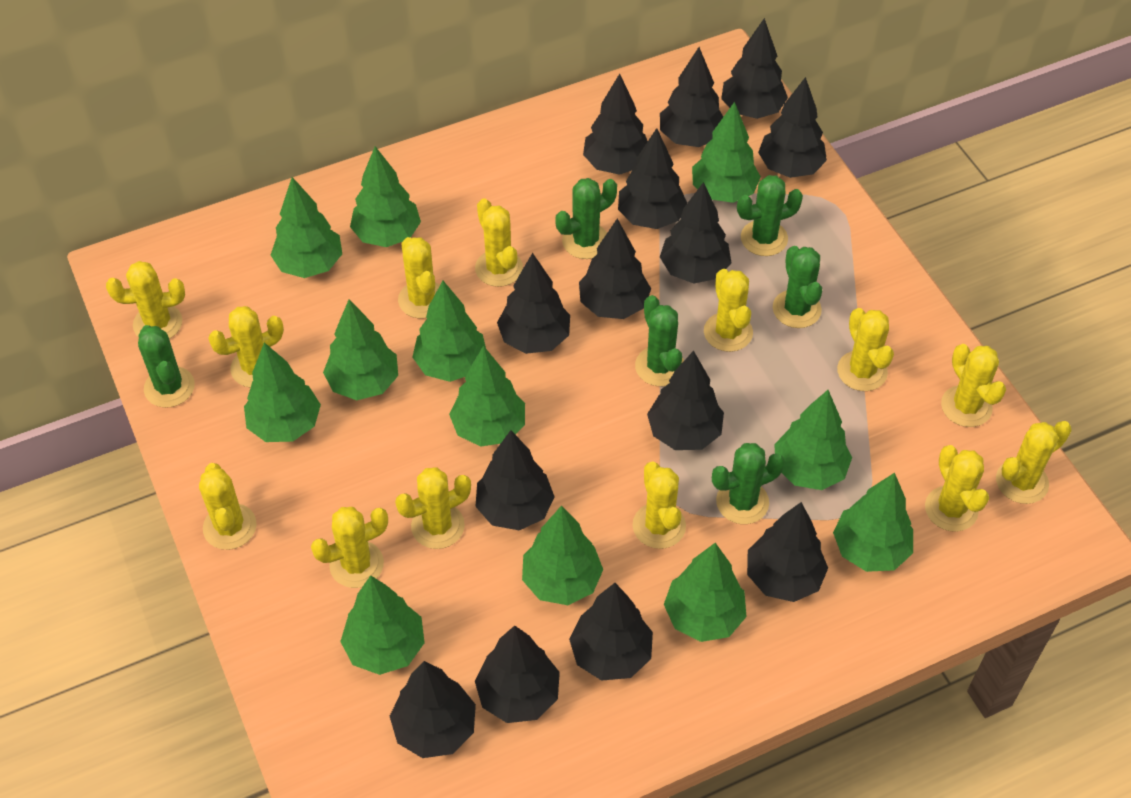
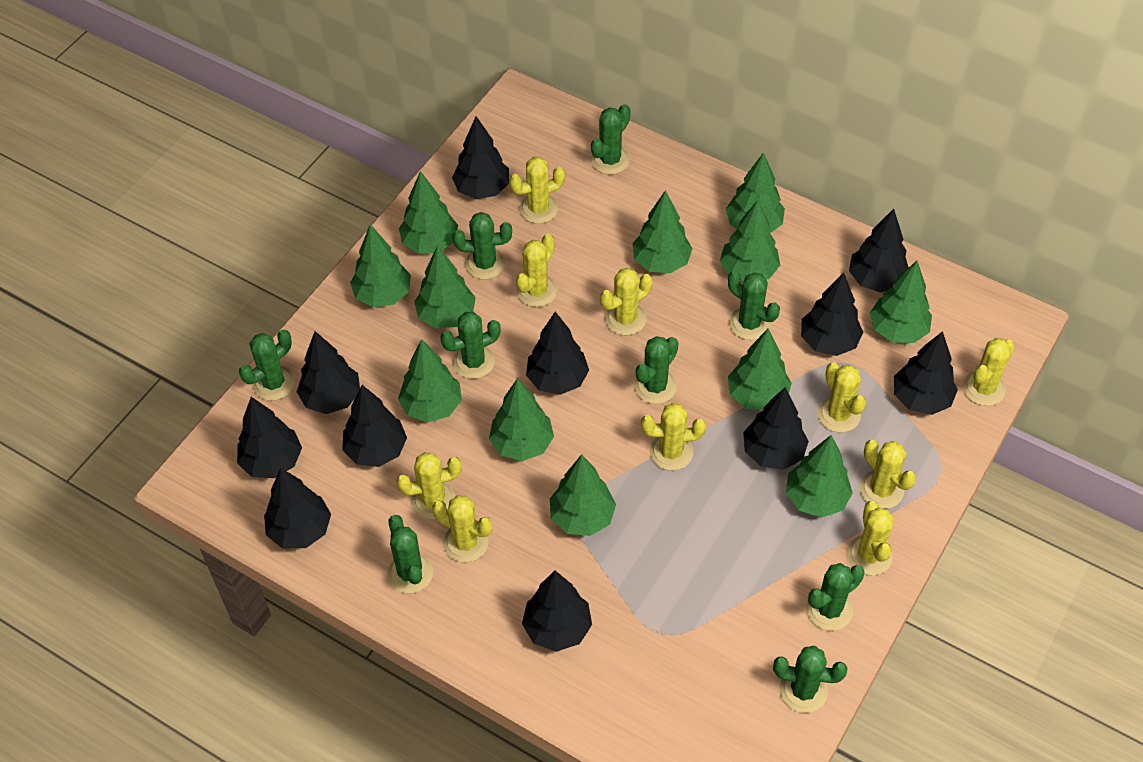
black tree: [390,661,476,758] [475,430,555,530] [475,625,560,723] [497,253,570,354] [569,583,653,681] [579,218,651,319] [583,74,648,175] [618,128,687,229] [647,351,724,450] [660,47,723,147] [660,182,732,284] [721,18,788,119] [747,502,828,602] [758,77,827,178] = 14 -> [237,397,302,478] [264,468,331,548] [297,331,360,414] [342,385,407,467] [452,116,509,199] [522,570,592,652] [526,312,589,395] [743,387,809,470] [801,272,863,356] [849,209,909,293] [894,331,958,415] = 11
green cactus: [138,325,195,408] [556,178,617,259] [635,295,684,386] [712,443,785,524] [737,175,803,256] [773,246,822,328] = 6 -> [239,329,295,401] [387,515,433,593] [440,312,501,379] [453,212,512,280] [591,104,631,175] [634,336,678,404] [728,271,780,340] [773,646,847,713] [806,563,865,631] = 9
yellow cactus: [106,261,185,339] [199,463,257,550] [208,306,284,388] [311,507,388,588] [395,467,471,549] [398,237,440,318] [475,198,523,287] [633,461,686,549] [704,269,753,352] [837,308,894,391] [925,445,989,532] [941,344,1006,427] [996,421,1072,504] = 13 -> [396,452,462,519] [432,495,492,563] [509,157,565,224] [516,234,557,307] [600,268,652,335] [641,403,706,471] [818,362,866,432] [847,501,894,575] [860,440,916,509] [963,338,1015,406] = 10

